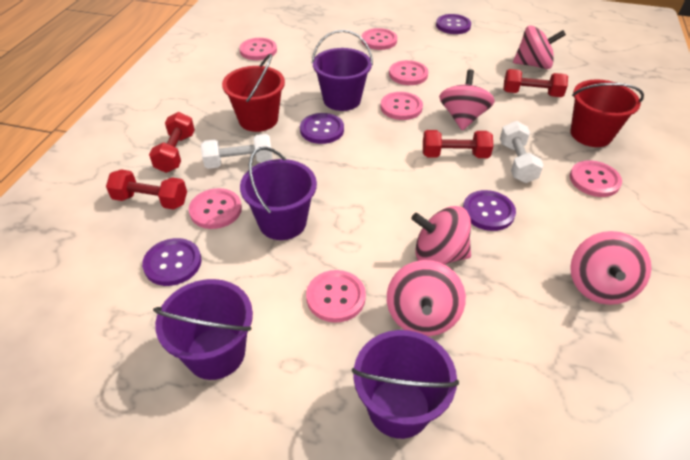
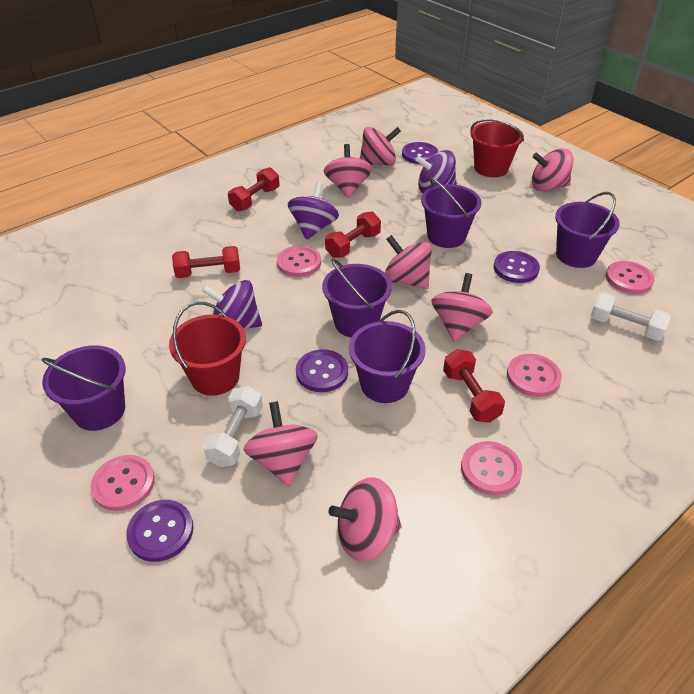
pink button: [189,188,242,229] [239,38,277,60] [306,270,366,323] [361,28,397,50] [381,92,423,120] [389,60,428,85] [570,160,622,197] = 7 -> [90,455,155,511] [277,245,321,277] [461,441,522,495] [507,354,562,397] [606,261,654,294] = 5
pink spinning top: [387,260,466,336] [411,206,471,265] [439,69,495,131] [513,25,566,69] [570,231,651,305] = 5 -> [243,401,318,486] [324,144,372,198] [328,477,402,562] [360,127,401,165] [385,235,432,289] [431,273,493,342] [532,148,573,192] = 7
purple bucket: [153,279,253,380] [240,147,317,240] [312,30,373,111] [352,330,459,439] = 4 -> [41,346,126,431] [322,258,392,338] [349,310,426,403] [421,177,482,248] [555,192,620,268] = 5
purple spinning top: none = 0 -> [202,280,262,329] [288,182,339,240] [415,150,457,193] = 3

